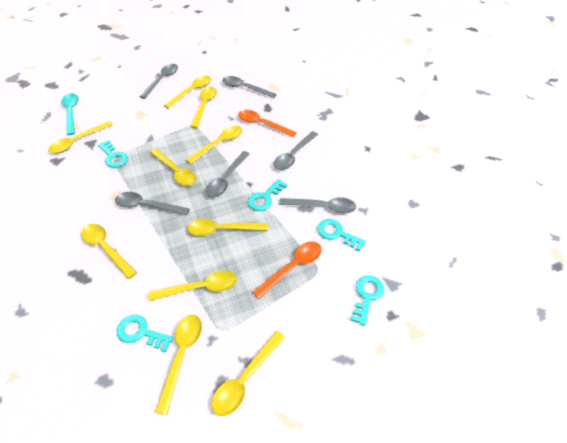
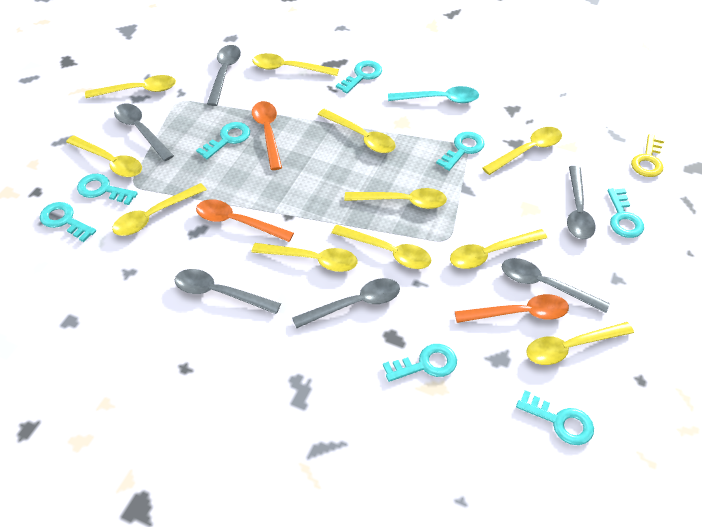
orange spoon: [238,110,297,137] [253,241,322,299] = 2 -> [196,199,294,242] [252,101,282,170] [455,294,569,323] = 3
turquoise key: [98,140,128,168] [117,315,174,352] [248,179,287,211] [317,219,366,252] [350,275,384,326] = 5 -> [40,202,96,242] [77,174,138,205] [196,122,250,159] [336,61,382,94] [383,344,457,382] [436,132,485,171] [516,390,594,445] [607,188,644,238] = 8
yellow key: none = 0 -> [631,134,665,177] = 1
yellow spoon: [48,121,113,153] [81,224,137,279] [148,270,237,301] [150,148,196,186] [155,315,202,415] [164,76,211,109] [186,126,242,164] [188,219,268,236] [190,87,217,128] [212,331,285,416] = 10 -> [66,135,142,177] [85,75,176,98] [112,183,207,236] [252,53,339,76] [252,243,357,272] [318,109,395,153] [332,225,431,269] [344,188,447,209] [450,229,547,269] [482,127,562,175] [526,322,634,365] = 11

